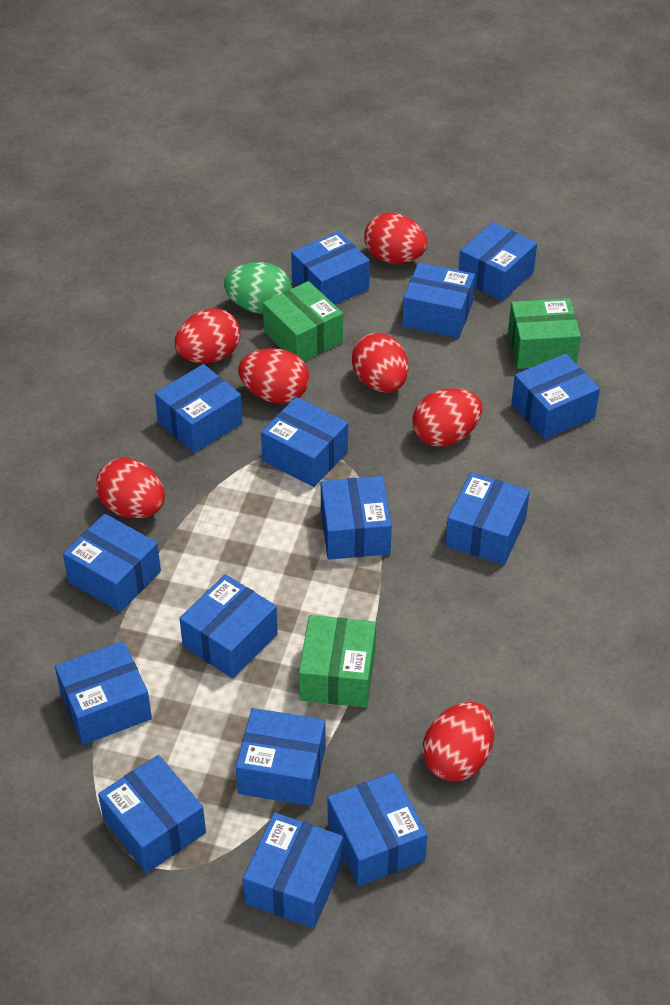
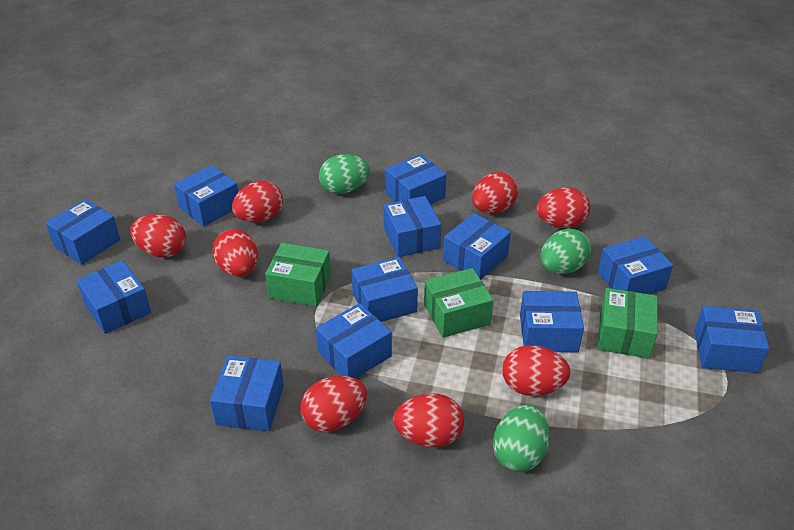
blue box: [55,641,152,745] [63,514,161,612] [98,755,206,873] [155,364,243,453] [179,574,278,679] [236,708,326,806] [243,812,343,928] [261,397,348,487] [291,231,370,305] [321,476,392,560] [328,772,427,886] [402,263,475,338] [445,472,530,565] [459,222,537,301] [511,353,600,439] = 15 -> [45,199,120,265] [76,260,151,334] [174,165,238,227] [210,356,284,431] [316,303,392,378] [352,257,418,322] [383,196,441,257] [385,154,446,204] [443,213,511,280] [520,291,584,353] [598,236,673,294] [694,306,769,373] = 12
green egg: [224,262,292,314] = 1 -> [319,154,370,194] [493,404,550,472] [541,229,591,274] = 3
red egg: [96,458,165,518] [175,308,241,363] [238,348,309,404] [352,333,409,392] [364,213,427,264] [413,388,482,447] [423,702,494,782] = 7 -> [130,214,186,257] [213,229,258,277] [232,181,283,223] [300,376,367,432] [393,393,464,447] [472,172,518,214] [502,345,571,396] [536,187,590,228] = 8

